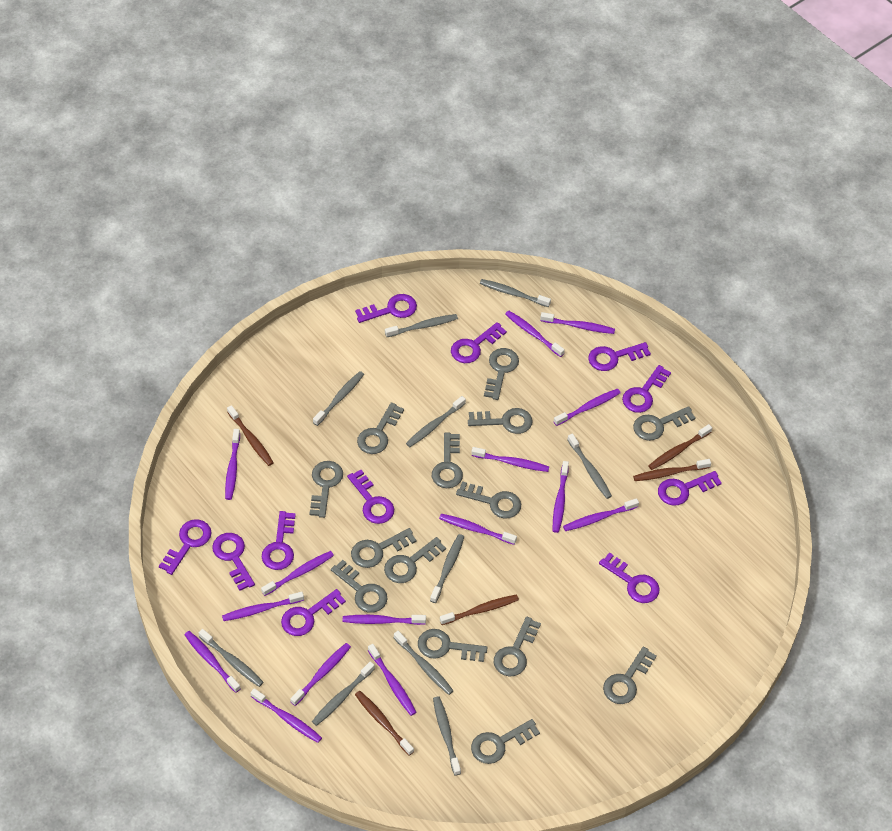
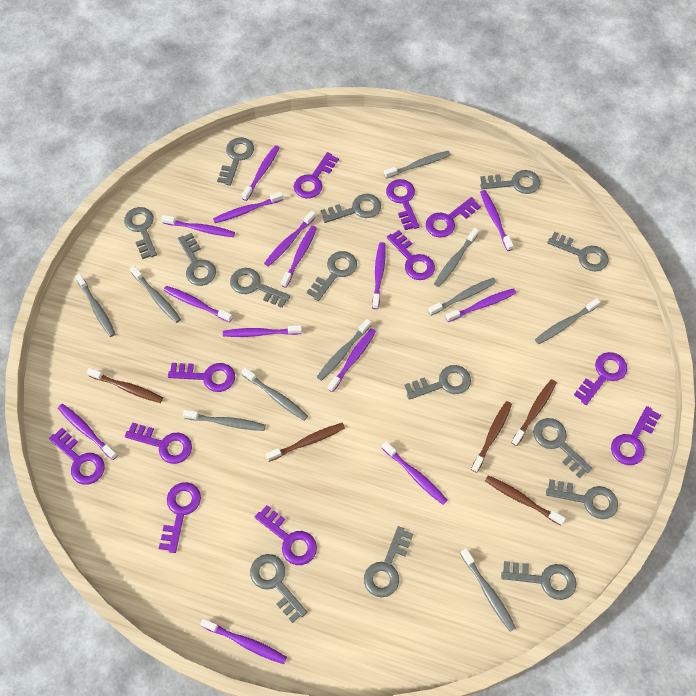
purple toothbrush: [184,631,241,693] [222,592,304,621] [225,429,240,500] [250,688,322,743] [261,551,334,596] [290,643,351,706] [343,615,426,625] [368,644,416,716] [439,514,517,545] [471,447,549,472] [505,311,565,357] [540,312,615,334] [553,389,621,426] [553,461,569,533] [563,498,639,531] = 15 -> [58,404,118,460] [161,215,235,237] [164,286,233,322] [200,618,287,664] [213,192,284,223] [223,325,302,337] [242,145,280,201] [264,210,316,267] [281,226,317,288] [328,328,376,392] [372,242,386,309] [382,441,448,505] [445,288,516,322] [480,190,514,251] = 14

